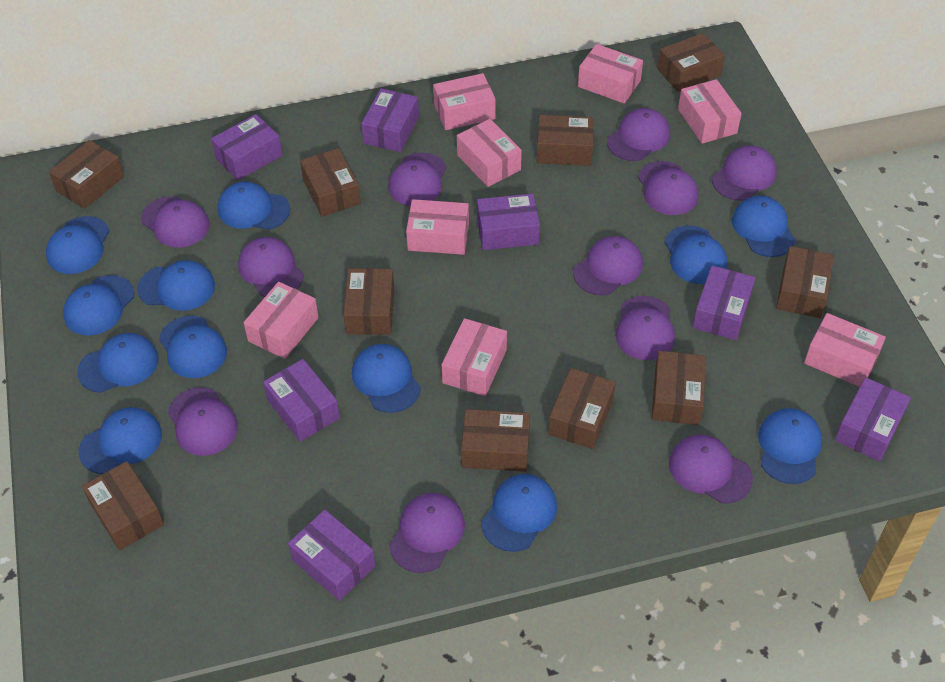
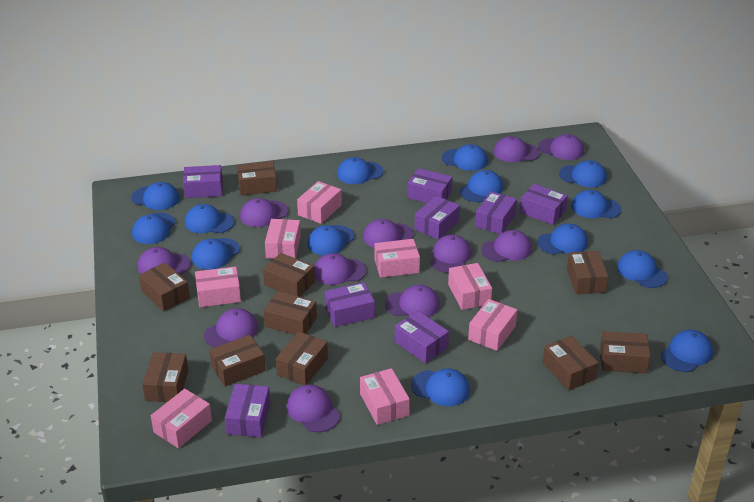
blue cap: [46,216,109,274] [63,275,134,336] [77,333,159,393] [79,407,162,474] [137,260,215,311] [159,315,227,378] [218,181,290,230] [352,344,421,413] [481,474,557,552] [665,225,727,284] [732,196,795,257] [758,408,822,484] = 12 -> [131,182,180,210] [132,213,176,244] [185,204,235,233] [192,238,240,270] [307,225,355,255] [337,157,384,184] [411,368,470,406] [442,144,488,171] [460,170,503,202] [537,224,588,255] [559,160,607,187] [571,190,621,218] [617,250,668,288] [661,330,713,372] = 14
purple box: [211,114,282,180] [263,359,340,442] [288,510,375,601] [361,88,419,152] [477,194,540,250] [693,265,755,340] [835,377,911,461] = 7 -> [183,165,223,198] [225,384,271,437] [325,282,375,327] [395,311,449,363] [407,168,452,203] [415,196,460,240] [475,191,517,234] [520,184,568,225] = 8

